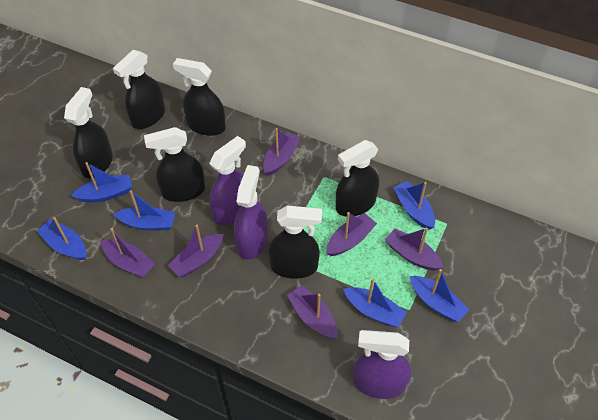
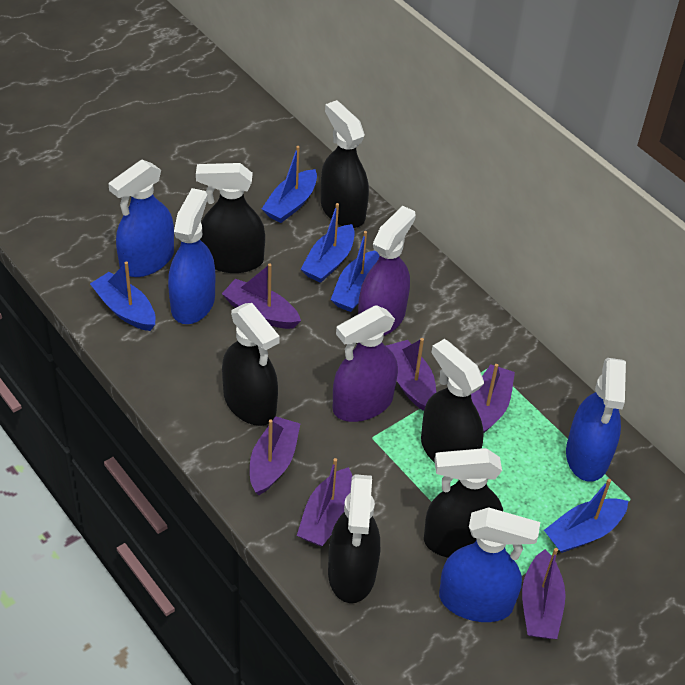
blue boat: [37,217,86,260] [71,162,132,202] [114,190,175,231] [343,278,407,327] [393,181,435,230] [410,269,470,322] = 6 -> [90,261,156,331] [262,146,317,223] [301,203,355,283] [331,231,379,312] [544,479,628,553] = 5
blue spray bottle: none = 0 -> [108,160,174,277] [168,188,215,324] [439,507,540,622] [566,358,626,482] = 4
purple spray bottle: [209,136,246,225] [234,165,268,260] [353,330,412,399] = 3 -> [333,305,398,422] [358,206,416,336] = 2

